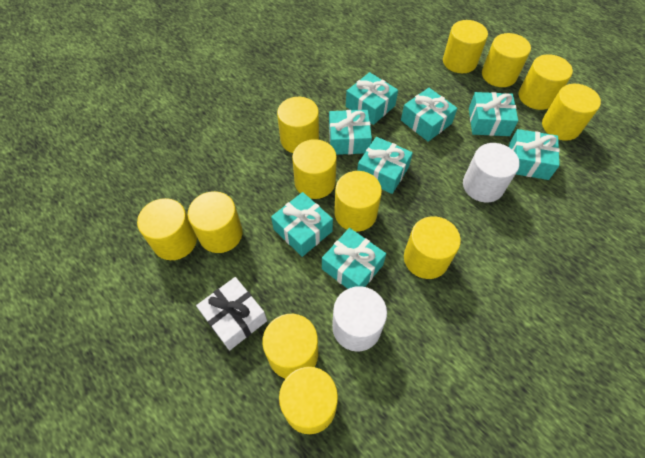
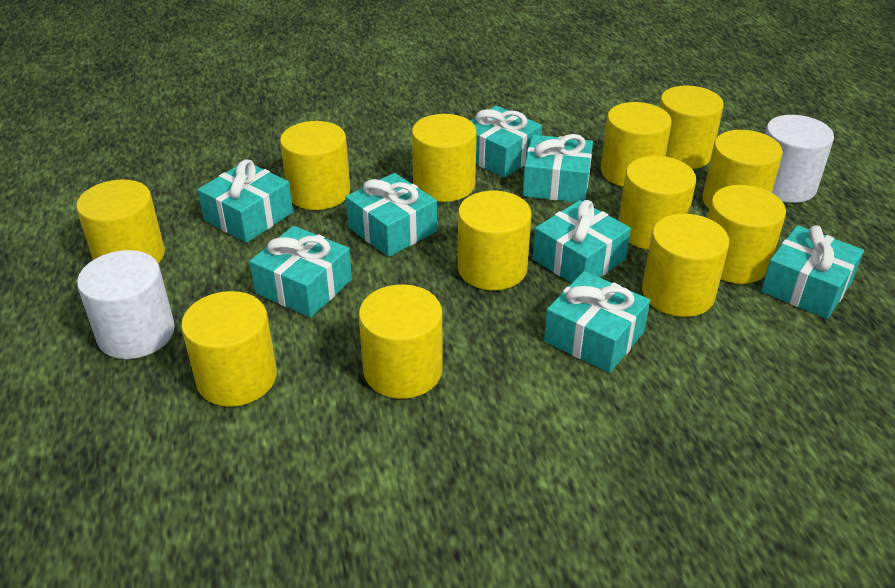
white gift: [196,277,267,350] = 1 -> none = 0

